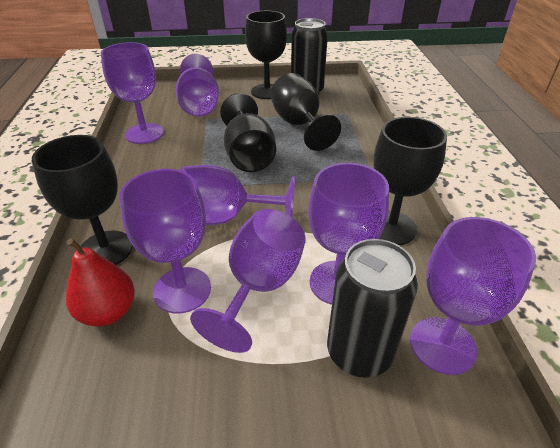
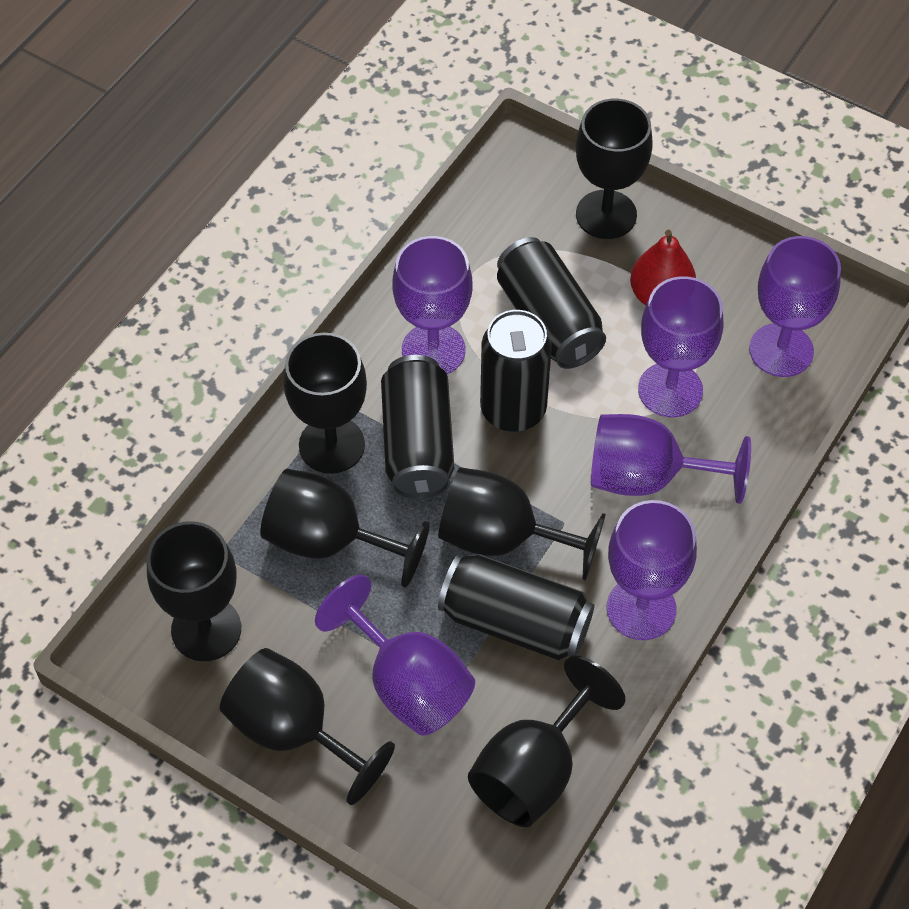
black can: [291,18,328,95] [327,239,418,378] = 2 -> [381,355,454,500] [438,553,594,660] [480,310,552,432] [497,237,606,369] = 4
black goblet: [32,135,133,265] [220,93,276,172] [245,11,287,99] [271,73,341,151] [373,117,447,245] = 5 -> [147,521,241,661] [220,648,395,805] [260,469,430,588] [283,333,367,474] [438,467,606,581] [468,655,626,827] [576,99,653,239] = 7
purple goblet: [101,42,164,144] [119,169,211,314] [176,54,219,116] [180,165,295,225] [190,209,306,353] [308,163,389,305] [410,217,536,375] = 7 -> [315,575,475,736] [392,236,472,374] [591,414,751,504] [607,500,697,640] [638,276,723,418] [749,236,841,377] = 6

